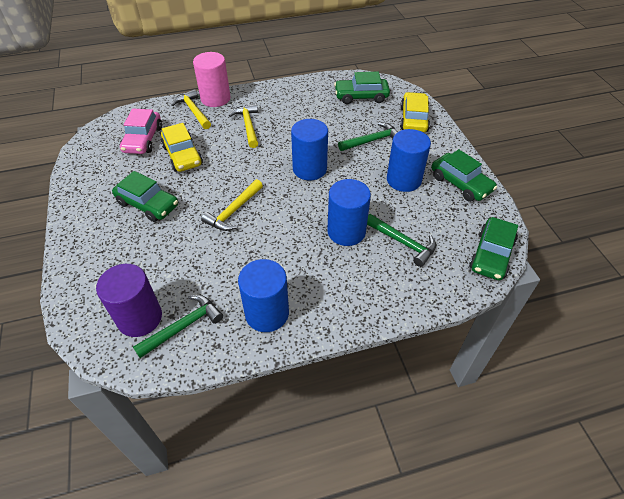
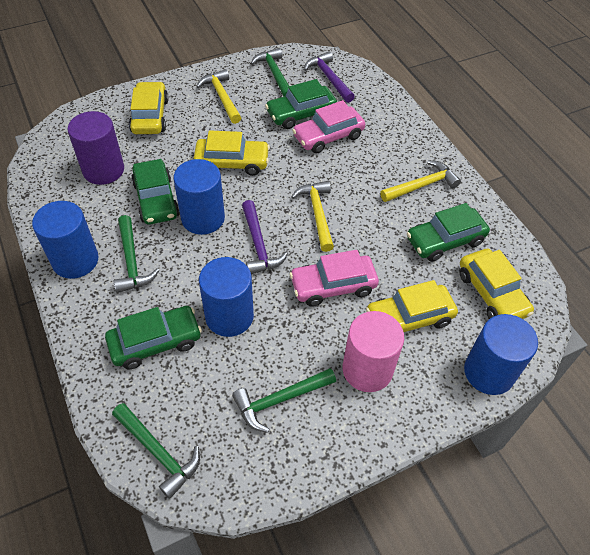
green hammer: [133,295,223,358] [338,122,398,151] [367,214,436,267] = 3 -> [112,403,200,499] [114,215,159,293] [232,368,336,433] [251,48,289,97] = 4
pink car: [120,109,162,154] = 1 -> [289,250,379,307] [292,100,365,154] = 2
purple hammer: none = 0 -> [242,200,288,274] [304,51,355,103] = 2
yellow car: [161,123,203,172] [400,92,430,132] = 2 -> [129,81,169,134] [194,130,270,176] [366,280,458,332] [460,249,534,319] = 4

